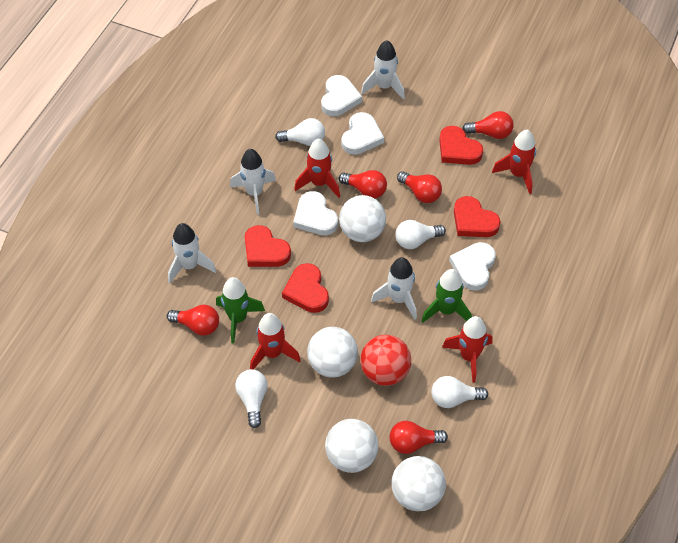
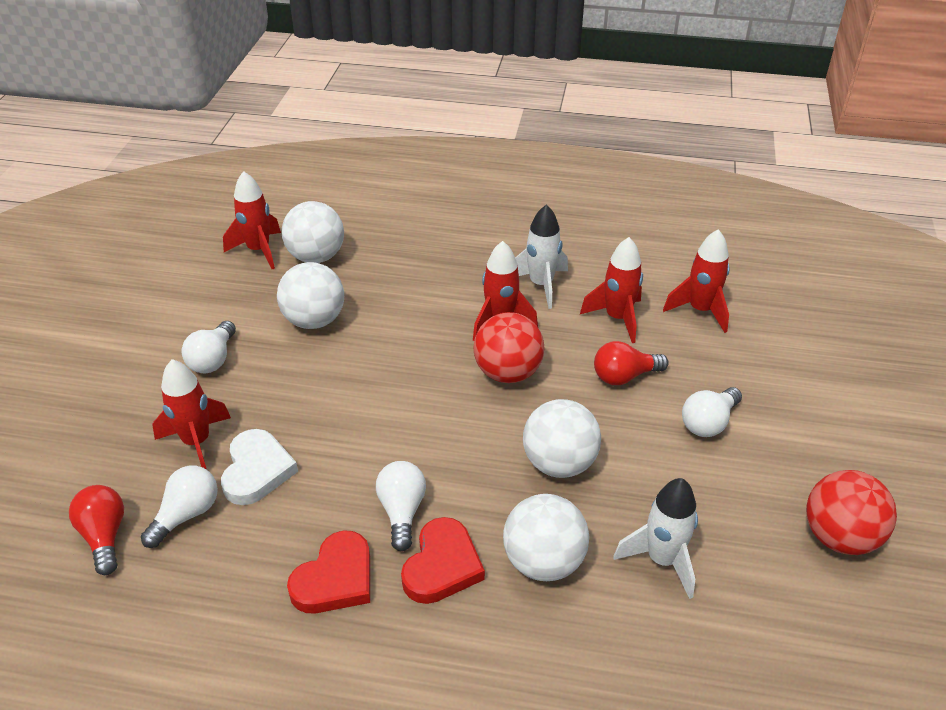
green rocket: [216,277,265,344] [421,269,472,323] = 2 -> none = 0
red ball: [360,335,411,386] = 1 -> [474,312,545,383] [806,470,897,555] = 2
red heart: [245,225,291,267] [282,263,329,313] [439,126,483,165] [454,196,500,237] = 4 -> [287,530,370,614] [401,517,485,604] = 2
red light bulb: [167,305,219,336] [339,170,387,198] [389,421,448,454] [397,171,442,203] [462,111,514,139] = 5 -> [69,485,124,575] [594,341,669,385] = 2
red rocket: [250,313,301,370] [294,139,340,198] [442,316,493,383] [492,129,536,194] = 4 -> [152,359,231,470] [223,171,281,269] [473,241,538,341] [580,237,643,343] [663,229,730,333] = 5
white heart: [293,191,338,235] [321,75,362,116] [341,112,384,155] [449,242,496,291] = 4 -> [221,429,298,505] = 1
white rocket: [168,223,216,283] [230,149,276,215] [361,40,405,100] [371,257,417,320] = 4 -> [515,205,568,309] [613,478,698,599] = 2

